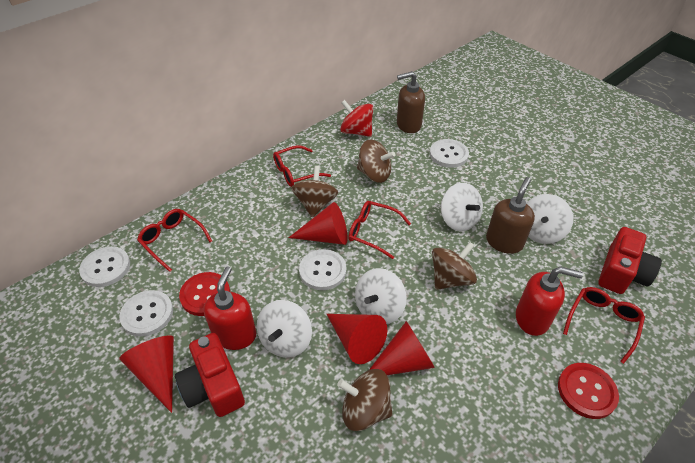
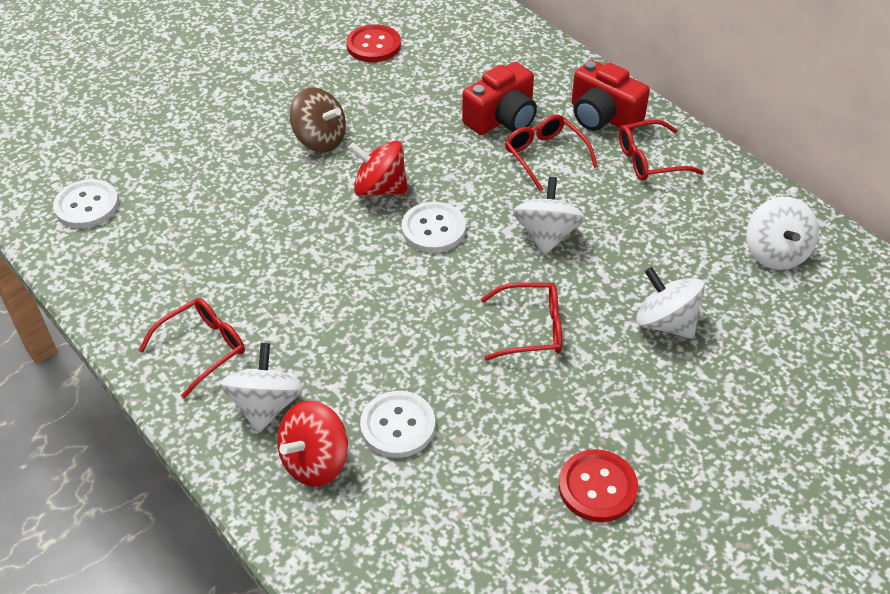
brown soap dispenser: [397,71,425,133] [486,177,535,254] = 2 -> none = 0
brown spinning top: [291,166,338,217] [337,369,393,431] [357,139,395,183] [432,242,477,290] = 4 -> [289,87,346,152] = 1
red cone: [119,335,174,413] [288,202,348,245] [327,314,387,364] [369,321,435,375] = 4 -> none = 0
red soap dispenser: [204,267,256,350] [516,267,583,336] = 2 -> none = 0
red spinning top: [340,100,373,137] = 1 -> [277,401,348,487] [348,141,408,197] = 2
white button: [79,246,130,287] [119,290,173,337] [299,249,347,290] [430,139,469,168] = 4 -> [53,179,119,228] [360,391,435,458] [401,202,466,253] = 3

